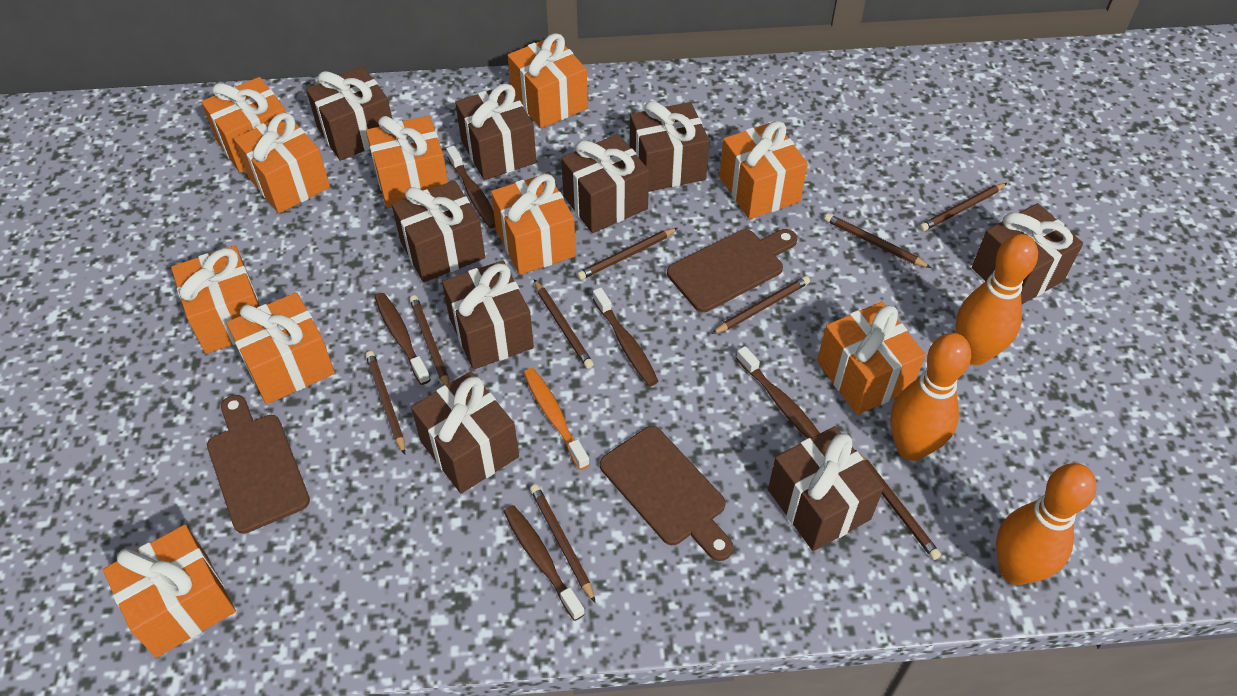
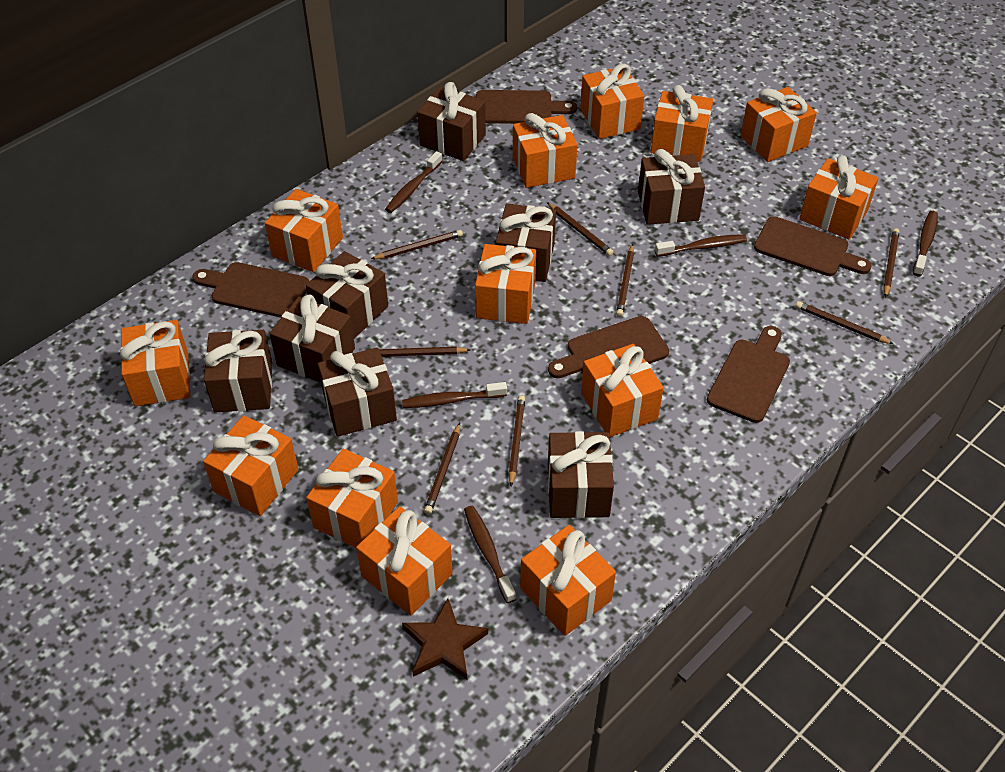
brown cutting board: [207,395,310,534] [600,426,733,561] [667,229,797,312] = 3 -> [192,262,309,318] [476,90,577,124] [548,316,669,378] [707,326,790,423] [754,216,871,276] = 5
brown gift: [306,67,392,161] [392,180,485,282] [411,371,519,494] [442,260,534,369] [455,84,537,180] [561,134,649,233] [630,101,710,192] [768,426,884,551] [972,203,1083,304] = 9 -> [204,330,272,412] [269,295,355,383] [306,251,388,338] [318,347,397,437] [417,82,486,161] [496,203,556,282] [548,431,614,518] [638,149,705,225] = 8
brown pencil: [365,351,405,455] [410,295,450,385] [530,484,596,603] [534,279,594,369] [577,228,678,280] [712,276,810,334] [824,213,931,268] [854,449,941,560] [919,183,1007,231] = 9 -> [371,230,463,259] [379,347,471,357] [424,423,460,514] [509,395,525,486] [547,202,614,256] [616,244,634,317] [795,301,894,344] [883,228,899,298] = 8
brown star: none = 0 -> [402,598,488,680] = 1
orange bowling pin: [890,333,972,461] [956,234,1038,365] [996,463,1097,585] = 3 -> none = 0
orange gift: [103,525,236,658] [171,246,261,354] [201,77,286,173] [227,292,335,404] [234,113,330,214] [366,116,448,208] [491,173,576,275] [508,33,588,128] [719,121,808,219] [817,302,926,415] = 10 -> [120,320,190,406] [203,415,299,516] [265,189,343,272] [306,449,398,548] [356,506,453,615] [475,244,536,324] [513,113,577,188] [520,525,616,636] [580,64,644,139] [581,344,663,437] [650,85,713,161] [740,87,817,162] [799,156,879,239] = 13
orange toothbrush: [524,368,590,470] = 1 -> none = 0

